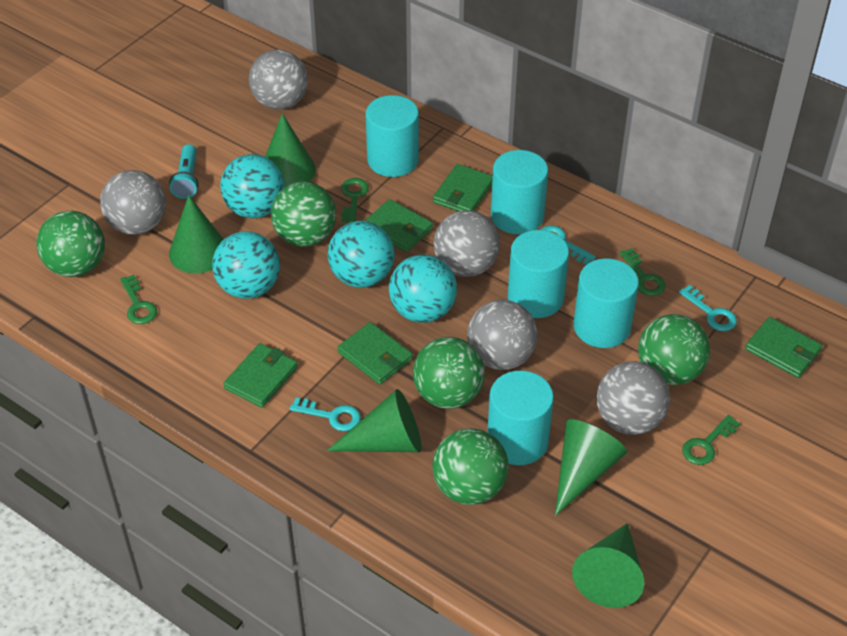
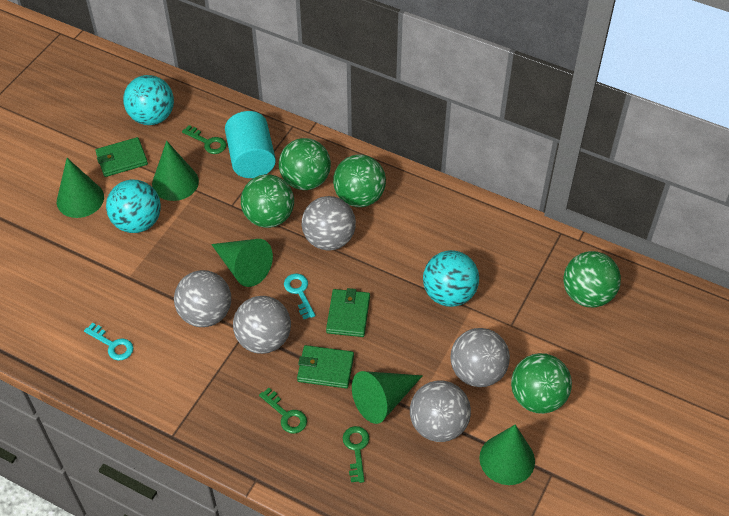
green key: [120,275,157,324] [341,178,369,222] [619,248,666,296] [682,415,740,465] = 4 -> [182,125,226,154] [259,388,307,433] [343,426,369,483] = 3
green wallet: [223,343,298,408] [337,322,413,385] [365,199,433,252] [433,164,493,211] [745,317,822,378] = 5 -> [95,137,148,177] [297,345,354,388] [326,288,370,337] = 3
turquoise ball: [212,232,280,299] [220,154,285,218] [328,221,394,288] [389,255,457,323] = 4 -> [106,180,161,233] [123,75,174,125] [423,250,479,307] = 3
turquoise cylinder: [365,95,419,177] [487,371,554,465] [491,150,548,234] [508,230,569,318] [574,258,639,348] = 5 -> [225,111,276,178] = 1
turquoise flashlight: [169,144,199,199] = 1 -> none = 0
turquoise key: [290,397,361,431] [540,226,596,265] [679,285,737,331] = 3 -> [84,323,133,361] [284,274,315,319] = 2

